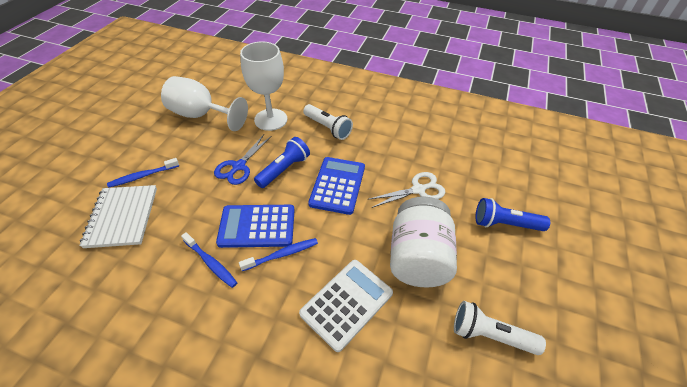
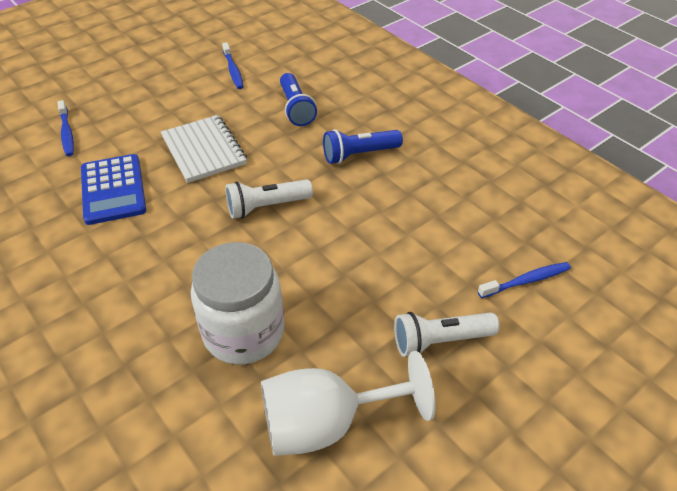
blue calculator: [216,205,295,248] [308,157,365,215] = 2 -> [81,154,146,225] = 1
blue scissors: [214,134,272,185] = 1 -> none = 0
white calculator: [299,260,393,352] = 1 -> none = 0
white goblet: [161,76,248,131] [240,41,287,131] = 2 -> [261,351,436,456] = 1
white scissors: [369,172,446,208] = 1 -> none = 0

